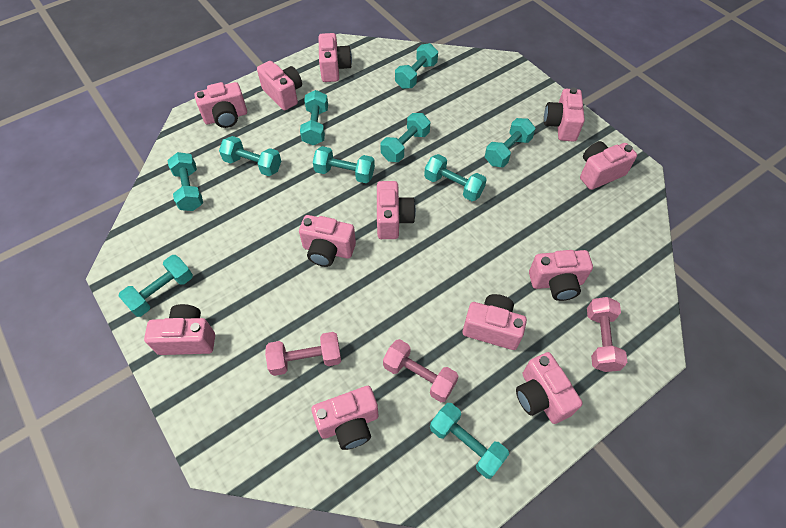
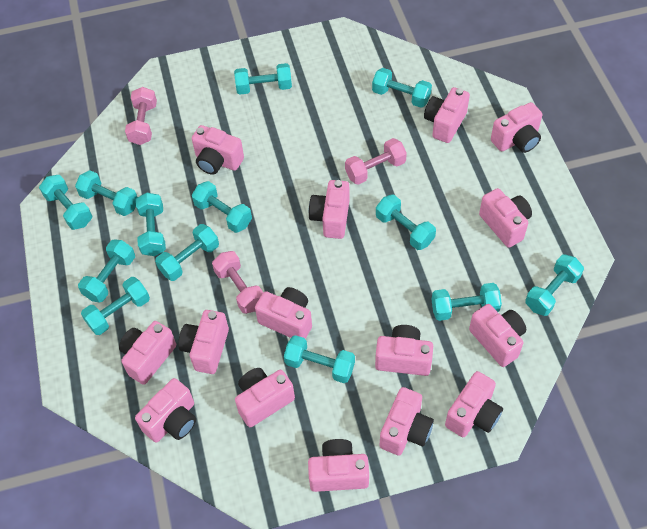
pink camera: [144,304,215,355] [195,82,247,128] [257,61,302,110] [299,215,356,267] [311,386,379,450] [319,33,352,82] [377,181,416,239] [462,294,527,350] [516,352,583,424] [529,250,593,301] [544,87,585,142] [580,141,637,190] = 12 -> [119,321,176,385] [135,378,196,443] [178,310,229,374] [192,125,244,175] [235,368,295,427] [255,287,312,339] [308,439,369,492] [309,180,350,239] [375,325,433,376] [379,387,434,455] [424,87,470,143] [445,371,503,437] [469,304,526,367] [479,188,532,248] [491,102,542,153] = 15
turquoise dumbbell: [119,255,193,317] [168,152,203,211] [219,136,281,176] [300,90,328,145] [313,146,375,183] [380,113,430,162] [395,43,438,89] [424,154,487,201] [430,403,509,479] [485,118,535,167] = 10 -> [39,175,92,230] [75,170,138,216] [78,239,135,303] [81,277,150,335] [136,193,166,256] [155,224,219,281] [192,181,252,233] [234,63,292,95] [284,335,355,383] [372,68,432,108] [376,194,436,250] [431,283,502,321] [525,254,584,316] = 13

